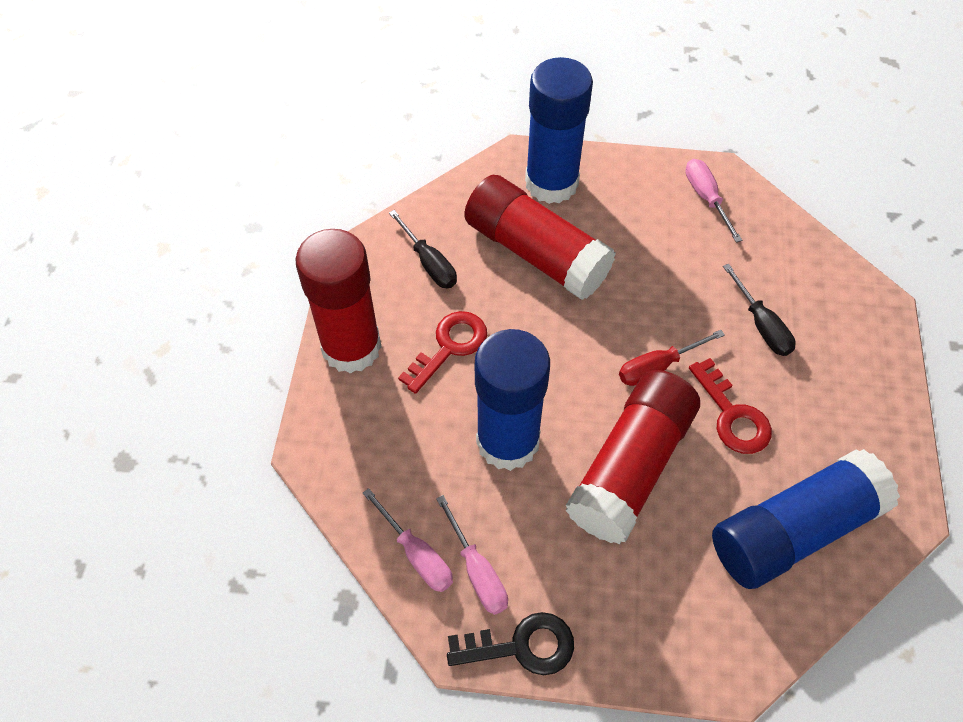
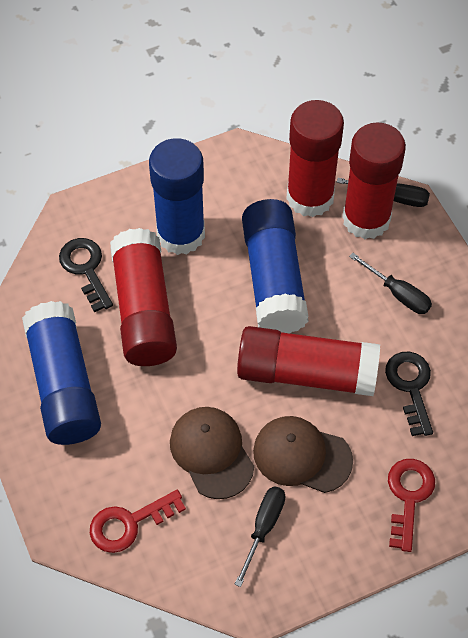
black key: [447,612,574,675] = 1 -> [59,238,113,312] [385,352,433,436] = 2
black screwdriver: [389,210,457,288] [723,264,796,356] = 2 -> [234,486,285,587] [337,178,430,207] [349,253,432,314] = 3
brown cap: none = 0 -> [170,407,254,499] [253,416,353,493] = 2
pink screwdriver: [363,488,453,592] [436,495,508,615] [685,159,742,242] = 3 -> none = 0
red glue stick: [295,229,382,374] [464,175,616,300] [565,370,700,544] = 3 -> [110,228,177,366] [237,326,380,396] [286,100,344,217] [342,122,406,239] = 4
red screwdriver: [619,330,725,386] = 1 -> none = 0

